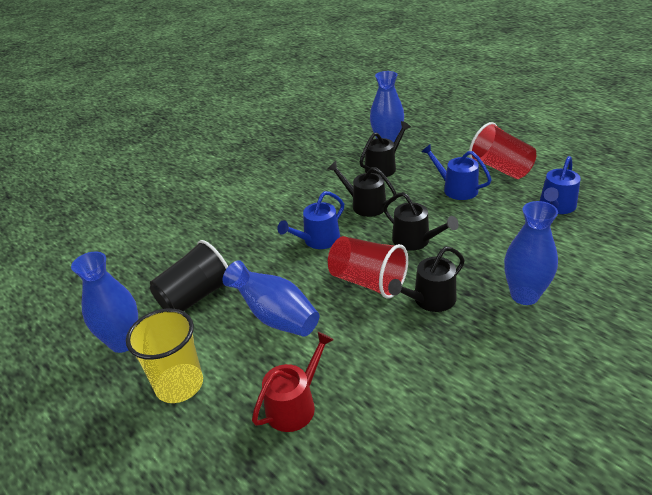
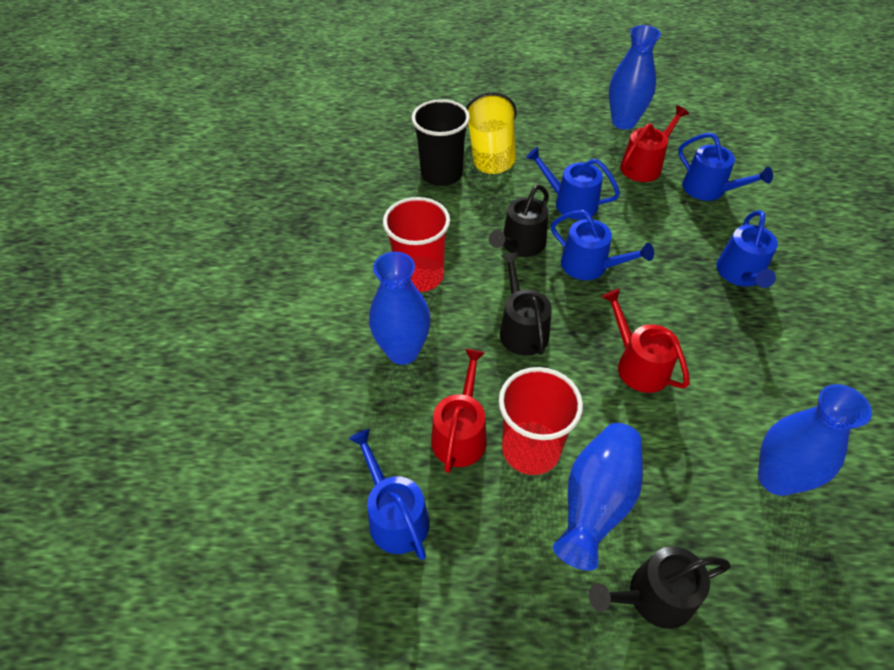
black watering can: [328,161,397,217] [360,121,411,177] [383,192,459,251] [388,247,465,312] = 4 -> [489,185,549,257] [500,252,552,356] [589,546,731,629] = 3
blue watering can: [277,191,344,249] [421,144,492,200] [540,156,581,214] = 3 -> [349,429,430,560] [526,147,620,220] [551,210,654,280] [678,133,773,201] [717,210,778,288] = 5
red watering can: [252,332,334,432] = 1 -> [431,349,487,473] [602,289,690,393] [620,105,689,182] = 3

